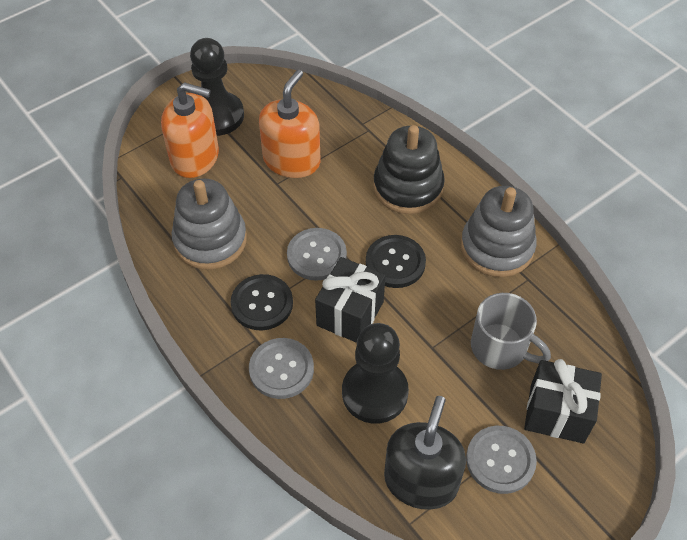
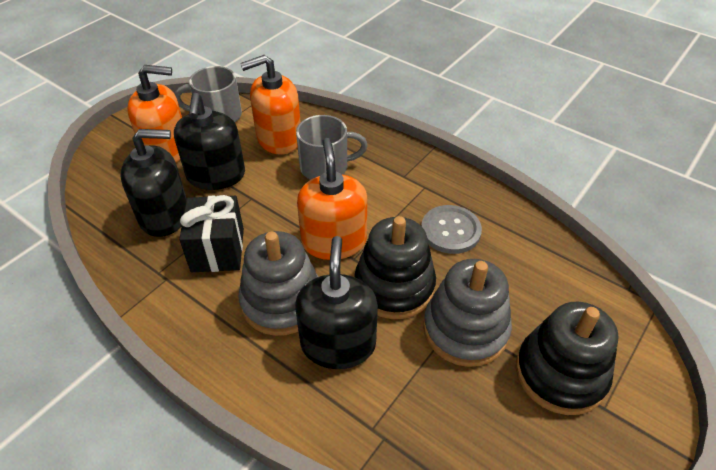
black button: [231,274,293,330] [366,235,426,288] = 2 -> none = 0
black gift: [315,257,386,343] [524,359,602,443] = 2 -> [179,195,244,272] = 1
black pawn: [190,38,244,136] [342,323,409,424] = 2 -> none = 0
black soap dispenser: [384,396,466,510] = 1 -> [120,129,187,237] [174,93,245,190] [295,236,378,369] = 3
black stacking toy: [373,125,445,214] = 1 -> [354,216,436,319] [516,302,619,415] = 2
grey button: [249,338,314,399] [287,228,347,281] [466,426,537,494] = 3 -> [421,205,482,254] = 1
grey mug: [471,293,551,370] = 1 -> [175,66,242,122] [296,115,368,180] = 2
orange soap dispenser: [161,82,219,178] [259,70,320,178] = 2 -> [127,65,182,163] [240,55,301,154] [297,138,367,260] = 3

